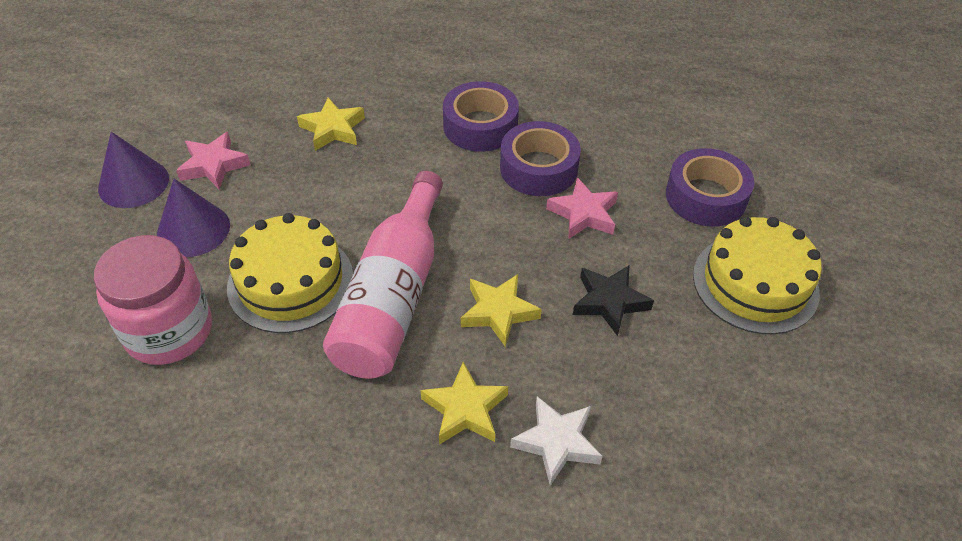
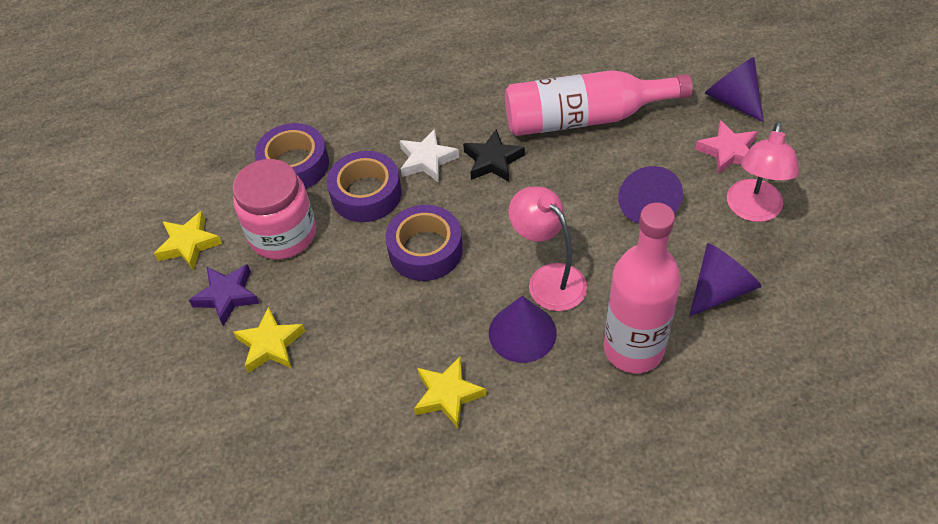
pink bottle: [323,171,443,379] = 1 -> [505,70,693,136] [604,202,681,373] = 2
pink lamp: none = 0 -> [509,187,587,311] [727,122,799,222] = 2
pink star: [176,132,250,190] [546,177,618,239] = 2 -> [695,120,758,174] = 1
purple cone: [98,132,169,208] [157,179,230,257] = 2 -> [489,296,557,363] [618,166,683,224] [689,243,762,317] [705,57,764,122] = 4
purple star: none = 0 -> [189,264,260,326] = 1
yellow cake: [227,213,353,333] [693,216,822,334] = 2 -> none = 0

